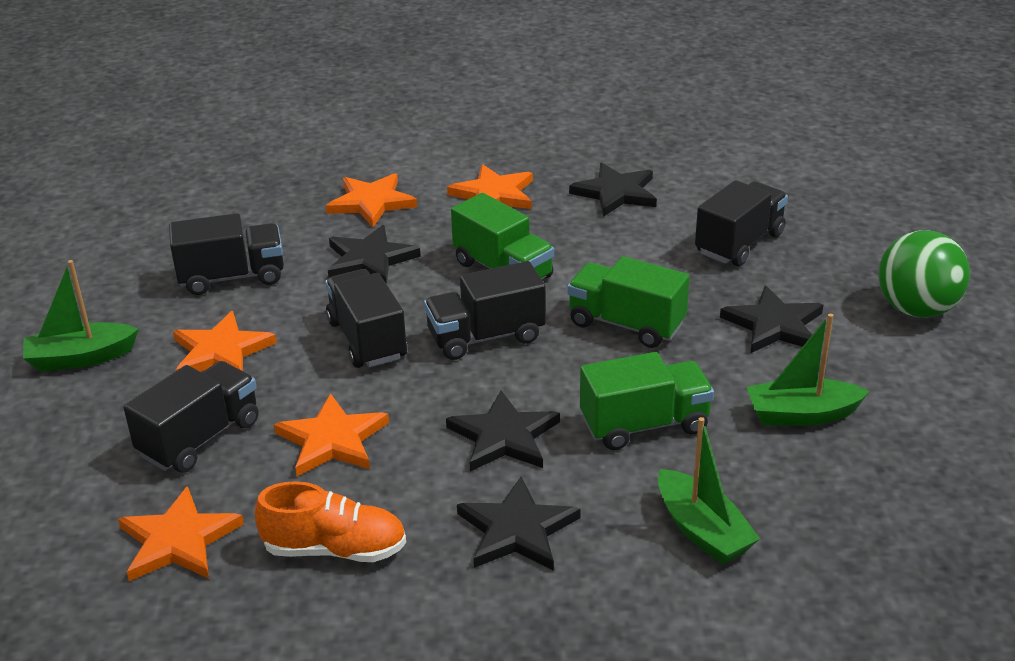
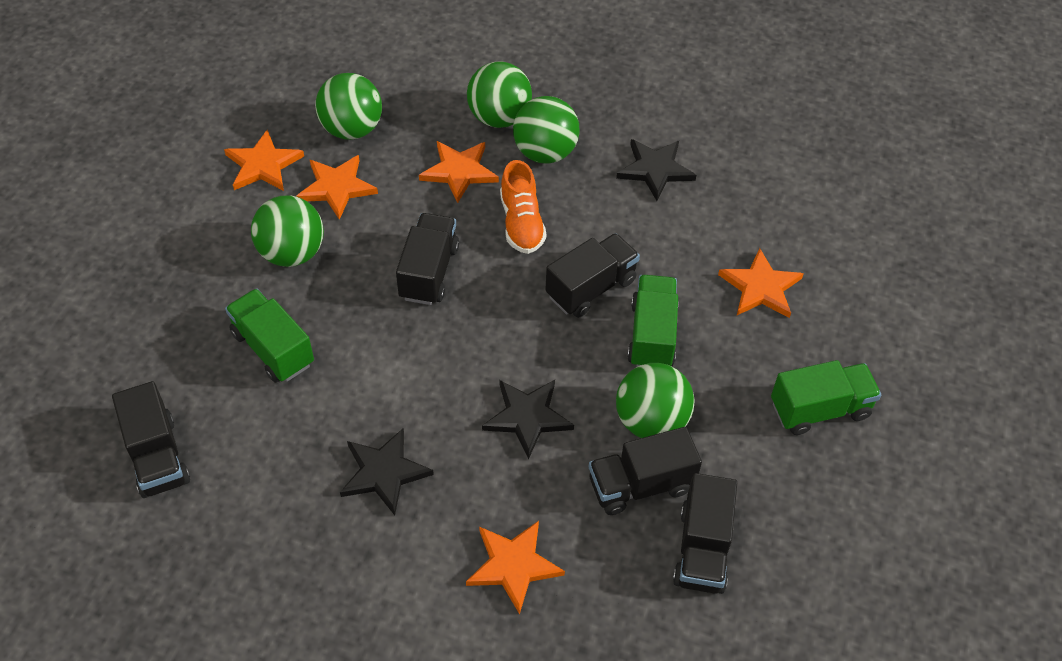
black star: [328,225,421,284] [446,390,560,471] [457,477,581,571] [569,163,657,217] [720,286,823,353] = 5 -> [340,428,434,515] [482,380,574,459] [616,139,696,201] = 3
green ball: [879,230,970,318] = 1 -> [251,195,324,267] [315,73,382,140] [467,61,532,128] [513,96,580,164] [616,363,694,438] = 5
green boat: [23,260,139,372] [658,417,760,565] [747,314,870,426] = 3 -> none = 0

